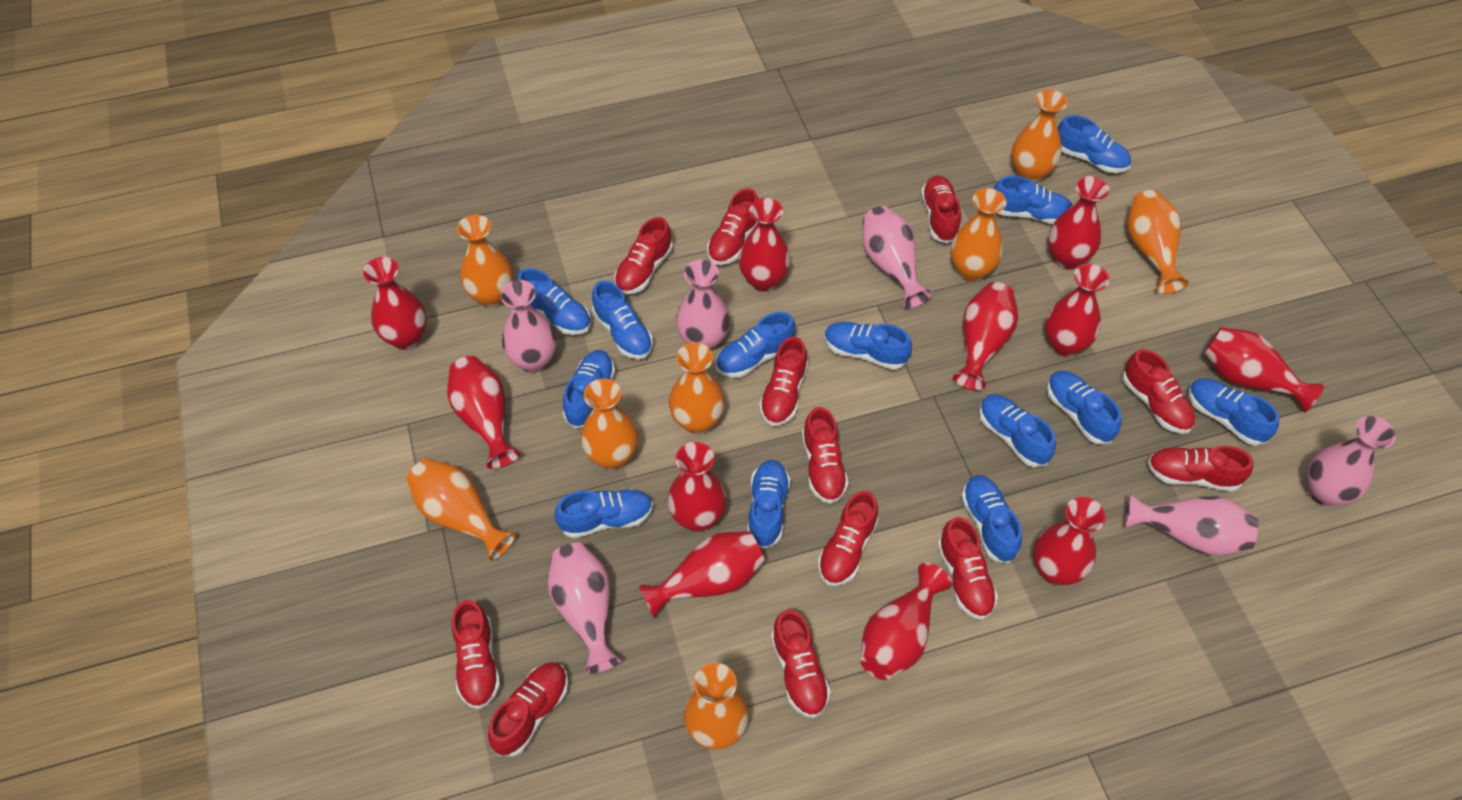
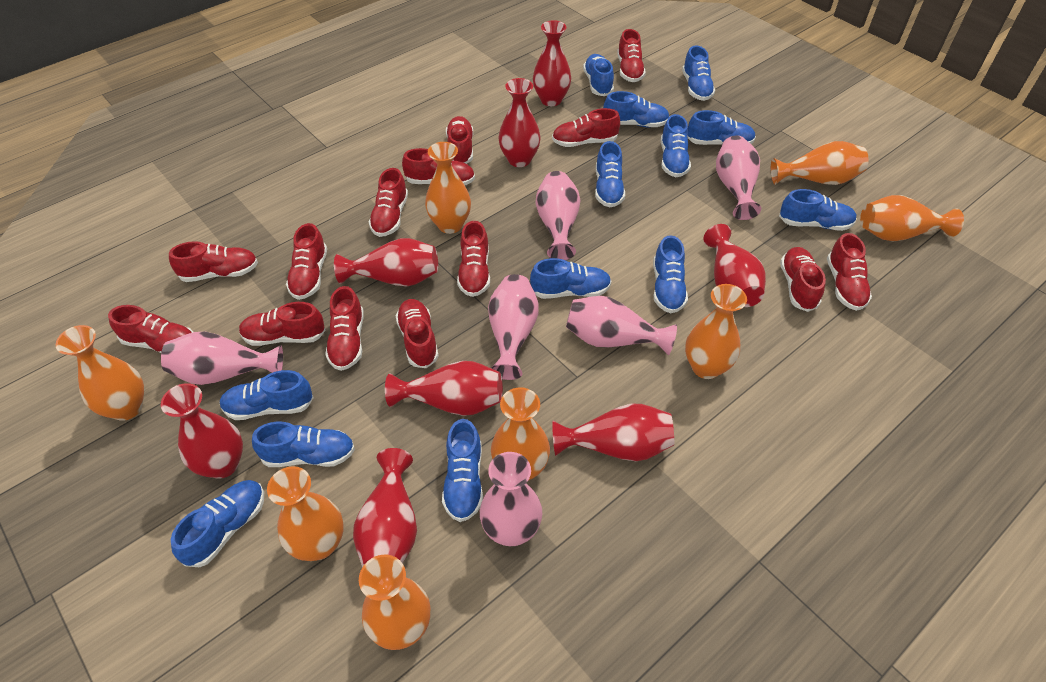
red shoe: [452,600,500,709] [488,662,568,757] [614,217,673,294] [707,188,759,265] [759,337,808,426] [771,610,831,718] [802,407,848,504] [818,491,879,586] [921,176,961,243] [937,517,998,620] [1123,349,1196,434] [1147,446,1253,492] = 12 -> [108,305,193,353] [169,241,258,282] [239,302,326,346] [286,223,327,300] [325,286,364,371] [369,168,408,237] [395,299,439,368] [402,148,475,185] [446,116,473,164] [457,221,490,297] [552,108,620,147] [617,29,646,82] [780,247,826,312] [827,233,872,311] = 14
red vase: [363,257,427,350] [447,356,520,469] [638,531,765,619] [667,442,726,532] [739,198,790,292] [860,563,952,680] [953,282,1018,390] [1033,497,1106,585] [1045,264,1110,357] [1048,176,1109,270] [1204,327,1325,413] = 11 -> [161,383,243,479] [334,238,438,287] [353,448,417,567] [385,361,503,416] [498,78,541,167] [533,20,571,106] [552,404,674,461] [703,224,766,307] = 8

